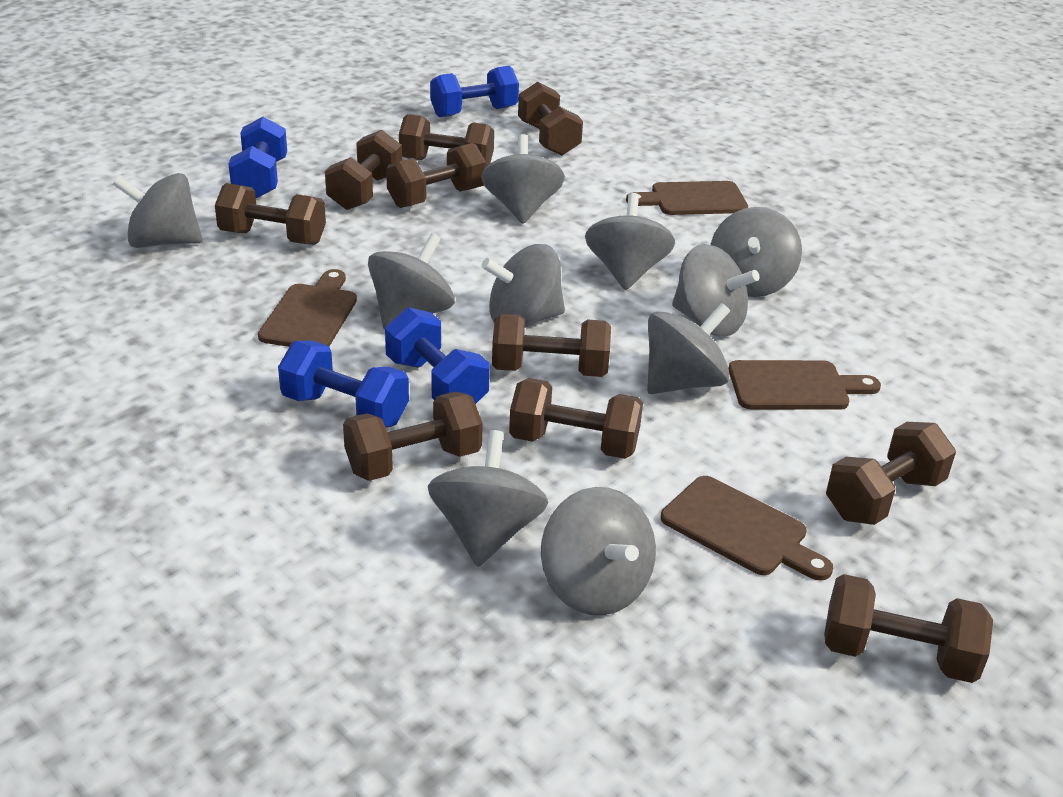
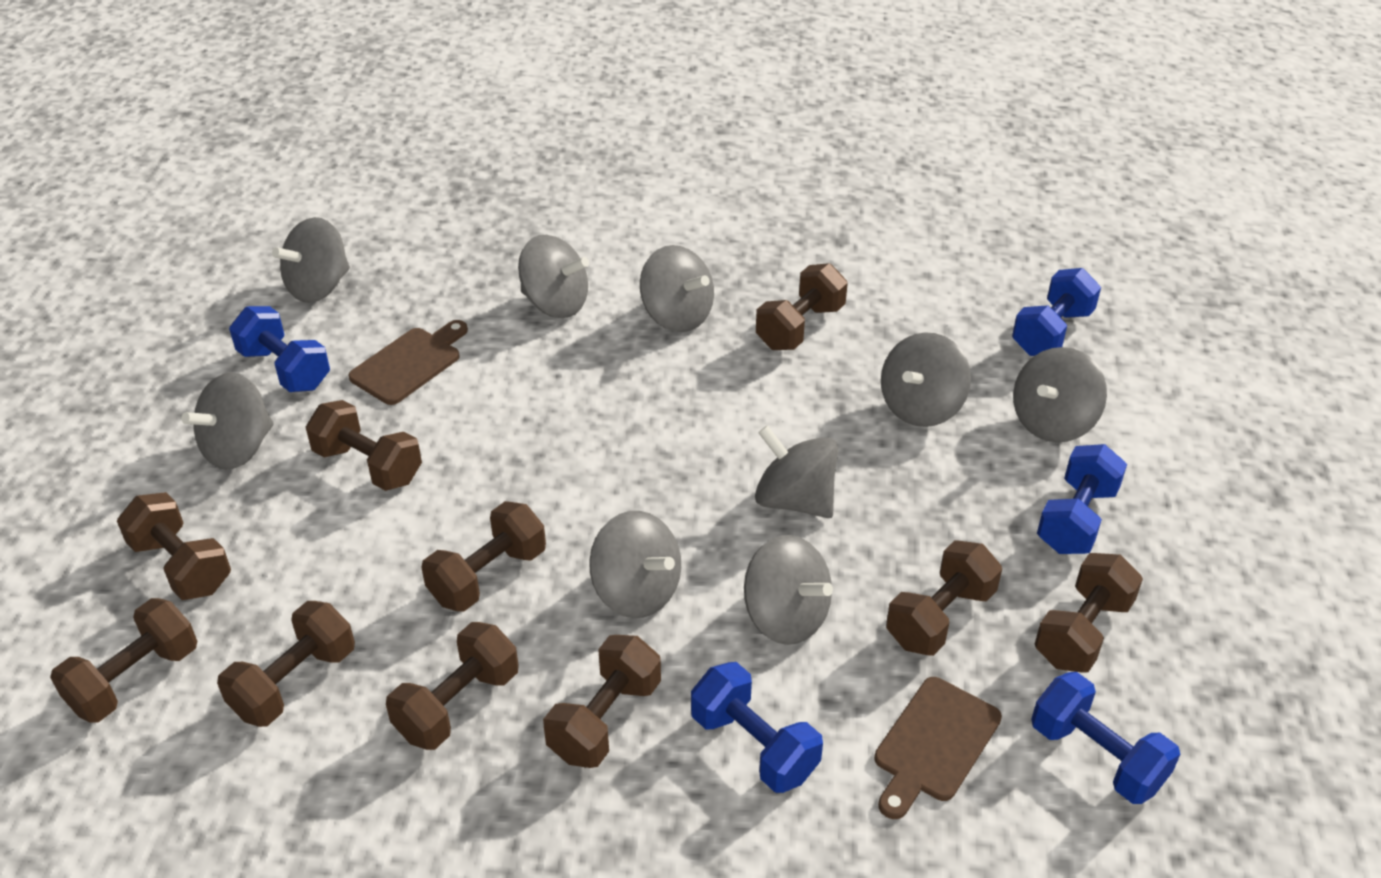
blue dumbbell: [229,117,287,198] [278,341,409,428] [385,307,490,404] [430,66,519,117] = 4 -> [229,306,330,392] [691,662,823,793] [1012,268,1101,356] [1031,672,1180,804] [1037,444,1127,554] = 5
brown cutting board: [258,269,357,347] [626,181,748,215] [661,476,833,581] [729,360,881,410] = 4 -> [348,320,468,405] [874,677,1002,819] = 2
grey spinning top: [113,173,202,248] [368,233,455,330] [428,430,548,567] [481,134,565,224] [481,244,565,328] [541,487,656,615] [585,193,675,290] [647,303,730,394] [672,244,760,337] [711,207,802,297] = 10 -> [182,372,274,470] [272,217,350,303] [518,235,589,318] [589,511,681,618] [640,245,714,332] [744,535,833,645] [755,425,838,518] [881,332,971,427] [1013,347,1107,442] = 9

